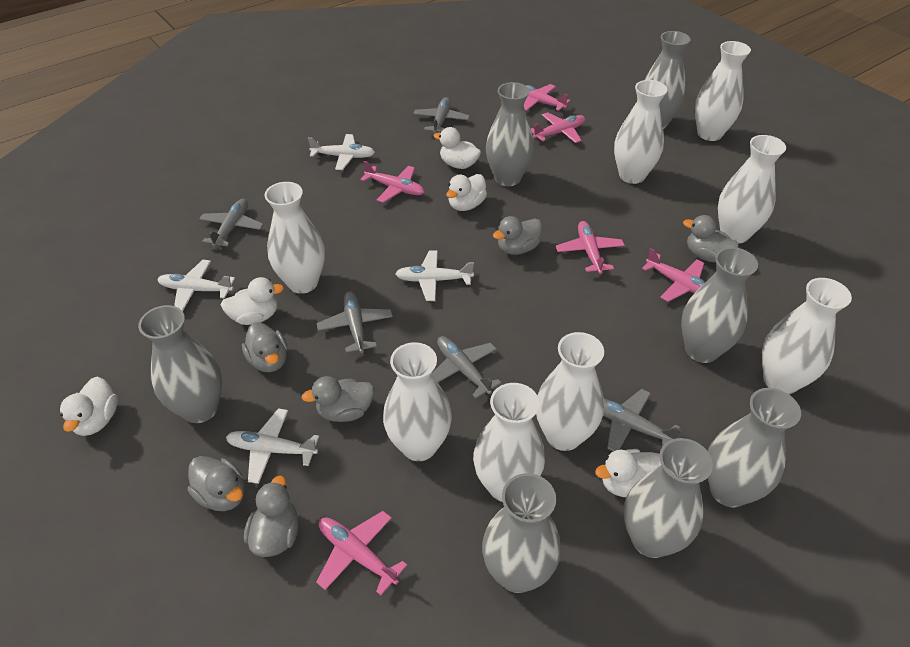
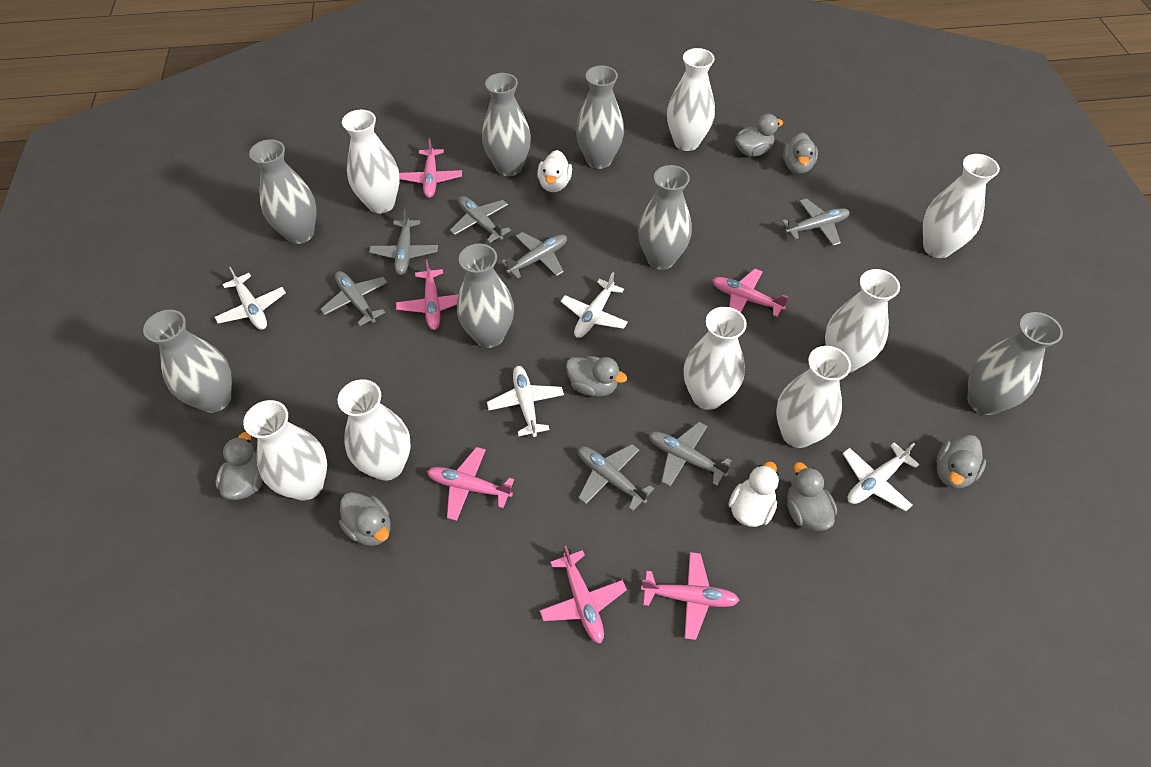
grey duck: [188,456,245,511] [242,322,287,372] [244,476,299,557] [301,376,374,422] [493,216,542,255] [683,215,739,262] = 6 -> [215,432,263,500] [339,492,391,546] [566,356,627,397] [735,114,783,157] [783,133,818,174] [787,462,837,531] [936,435,986,489] = 7
grey plane: [199,199,264,248] [317,291,393,353] [413,97,470,134] [432,336,502,399] [603,389,682,452] = 5 -> [321,271,388,326] [369,209,438,275] [450,196,511,243] [501,232,567,279] [578,444,654,511] [648,422,732,487] [782,198,850,246] = 7
white duck: [60,377,118,436] [221,277,284,325] [434,127,481,169] [446,174,487,211] [595,449,661,497] = 5 -> [537,150,572,192] [728,461,779,527] = 2

